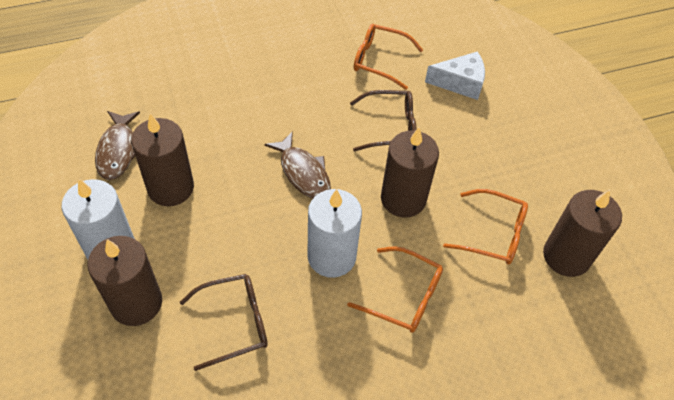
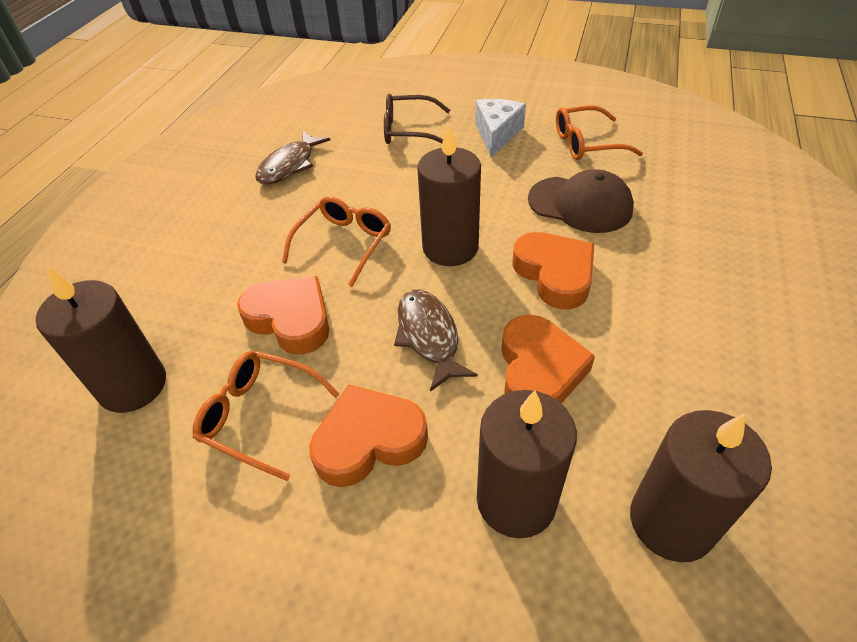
brown cap: none = 0 -> [528,169,634,233] = 1
brown glasses: [180,274,268,371] [350,90,417,151] = 2 -> [384,94,450,144] = 1
orange heart: none = 0 -> [237,276,329,355] [309,384,428,487] [501,315,595,403] [512,232,594,309] = 4
white candle: [62,179,135,259] [307,189,362,278] = 2 -> none = 0

